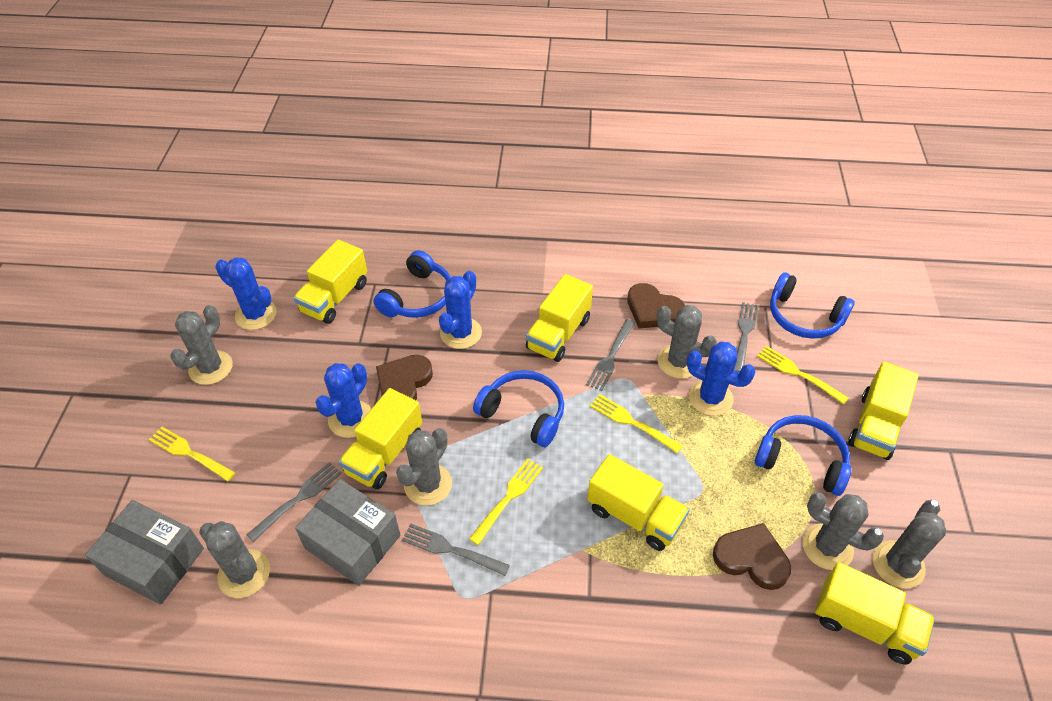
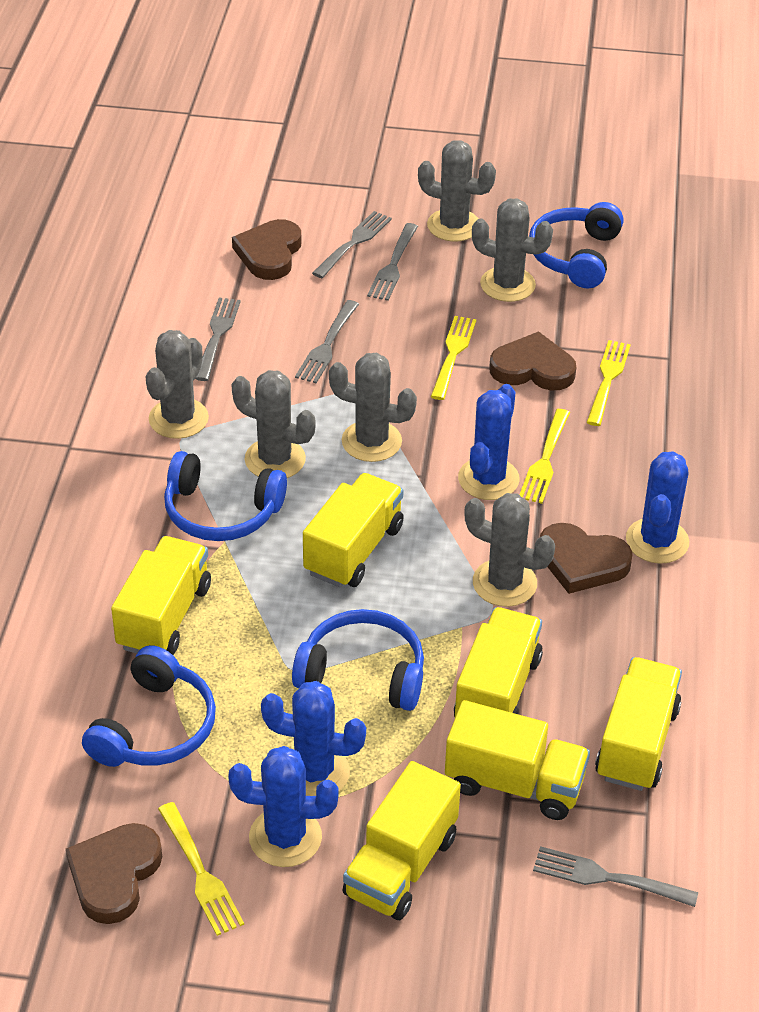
brown heart: [376,355,433,400] [627,283,685,328] [713,523,791,590] = 3 -> [66,823,162,924] [232,219,301,280] [489,331,576,390] [540,523,633,594] = 4
grey box: [85,500,204,605] [295,479,400,586] = 2 -> none = 0
grey fork: [247,462,342,542] [402,524,510,576] [586,319,635,391] [734,302,758,372] = 4 -> [195,297,241,381] [295,300,359,383] [312,211,392,278] [367,223,418,301] [533,846,698,907] = 5

